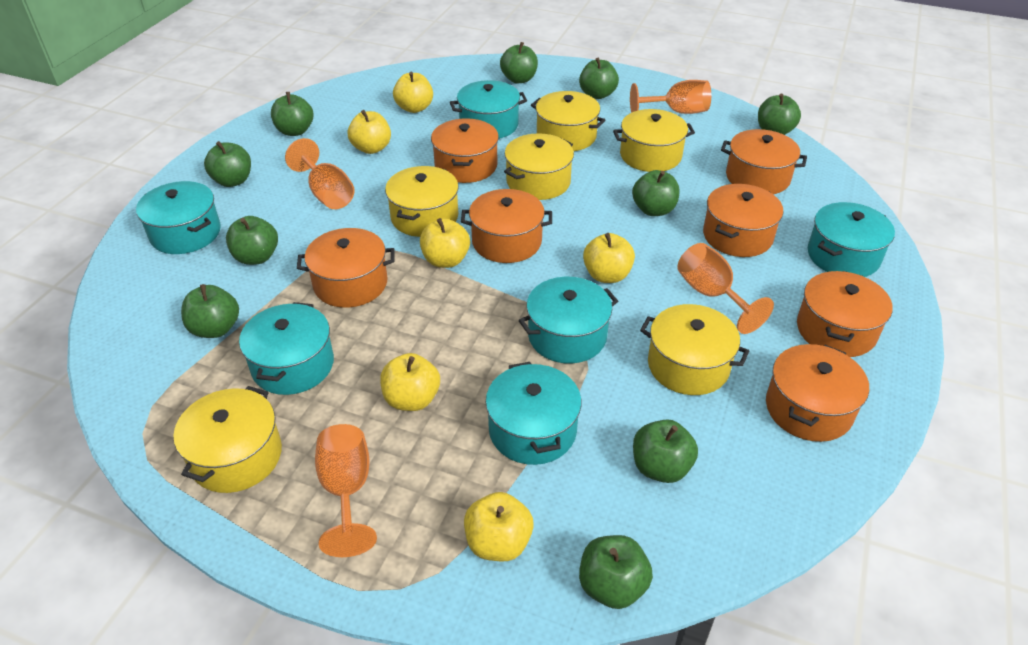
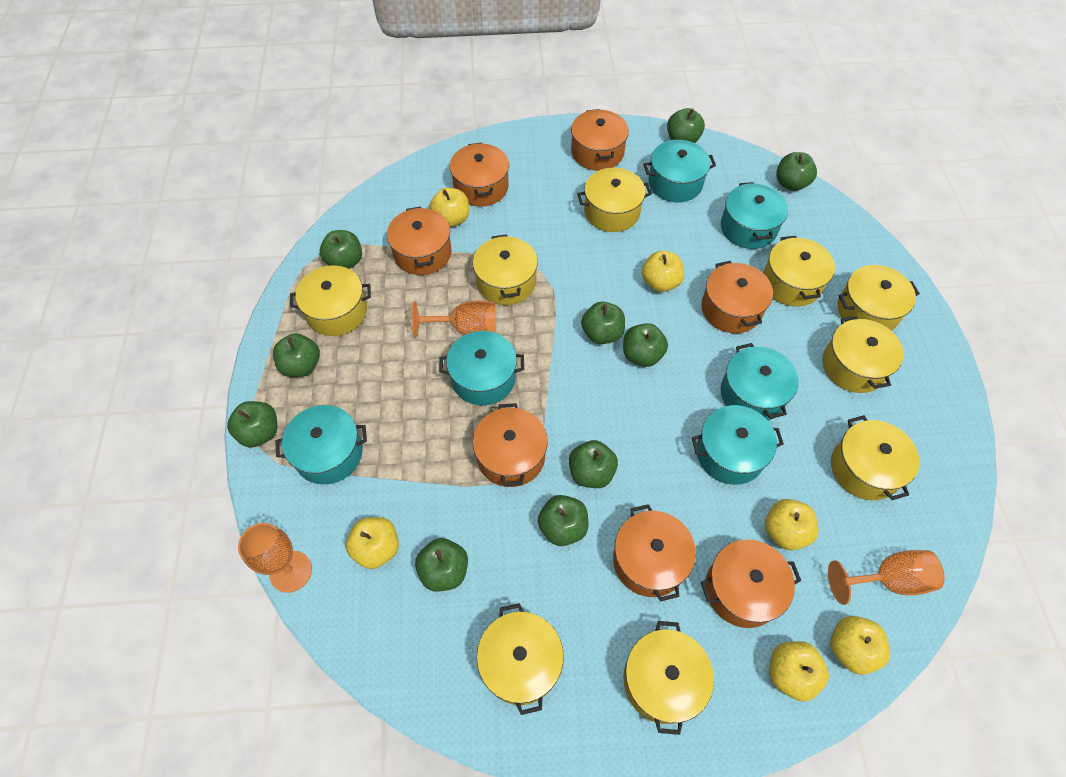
orange goblet: [285,138,355,209] [315,424,377,557] [630,80,711,114] [677,243,774,334] = 4 -> [238,523,312,593] [411,300,496,337] [828,550,945,605] = 3
yellow pot: [173,386,282,493] [385,166,459,237] [504,133,574,200] [531,91,606,151] [613,109,695,172] [640,304,749,395] = 6 -> [290,265,371,336] [473,234,538,305] [477,603,564,715] [577,168,652,232] [623,621,714,735] [763,236,835,307] [822,316,904,393] [831,415,919,500] [838,265,920,331] = 9

